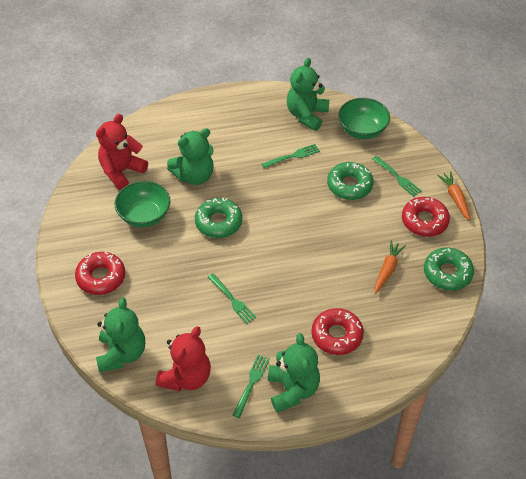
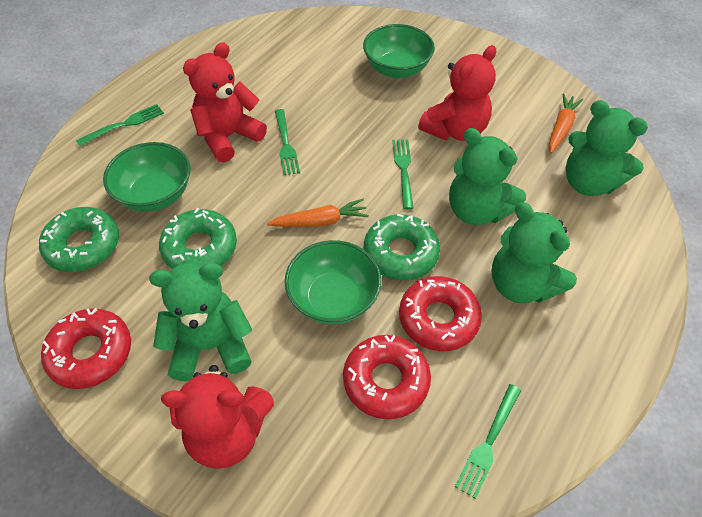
green bowl: [115,181,170,228] [338,98,390,139] = 2 -> [103,142,191,212] [285,240,381,325] [363,24,435,78] = 3
red teddy bear: [96,114,148,190] [156,326,211,391] = 2 -> [161,365,274,469] [183,42,267,162] [418,45,496,141] = 3

